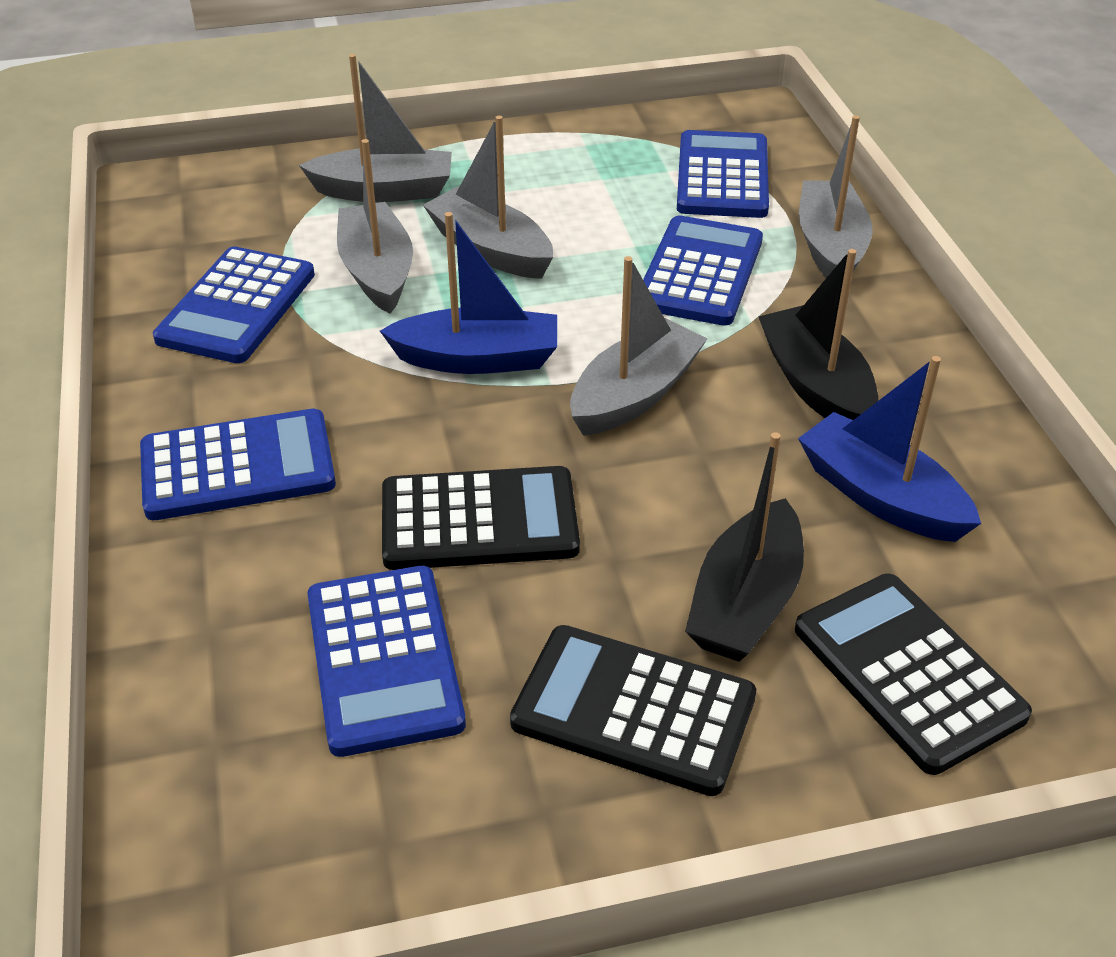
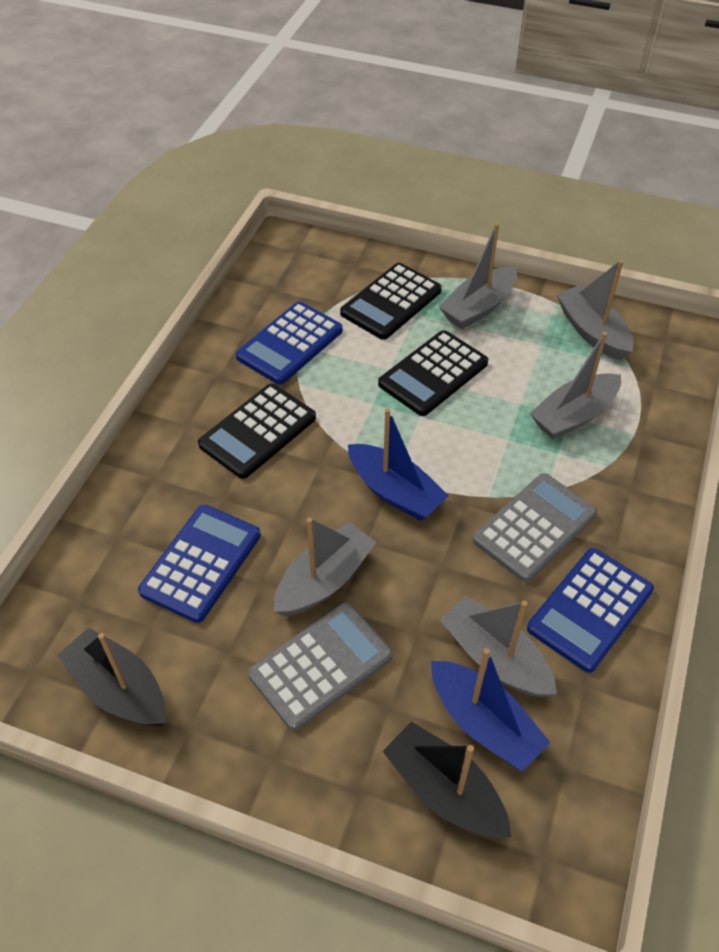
blue calculator: [140,409,336,520] [153,246,315,363] [307,566,466,757] [643,215,763,326] [677,130,769,218] = 5 -> [138,504,261,623] [236,302,343,385] [527,548,654,673] = 3
grey calculator: none = 0 -> [248,602,393,731] [473,473,597,582] = 2

